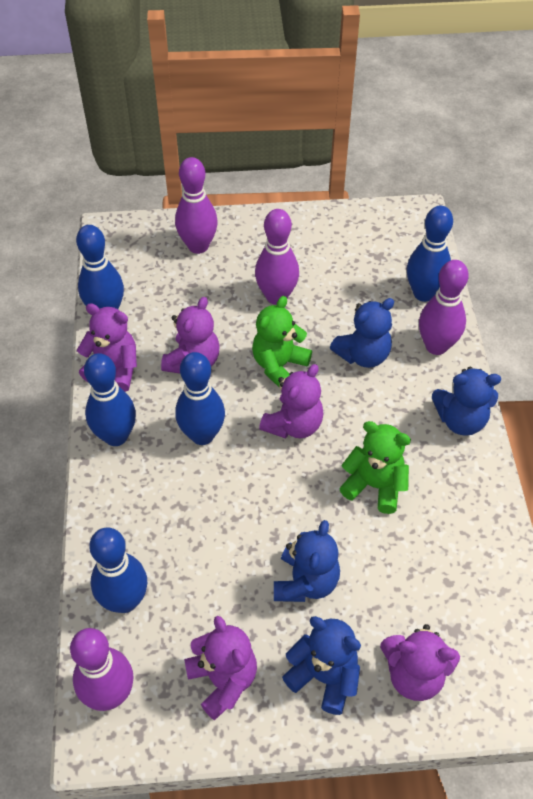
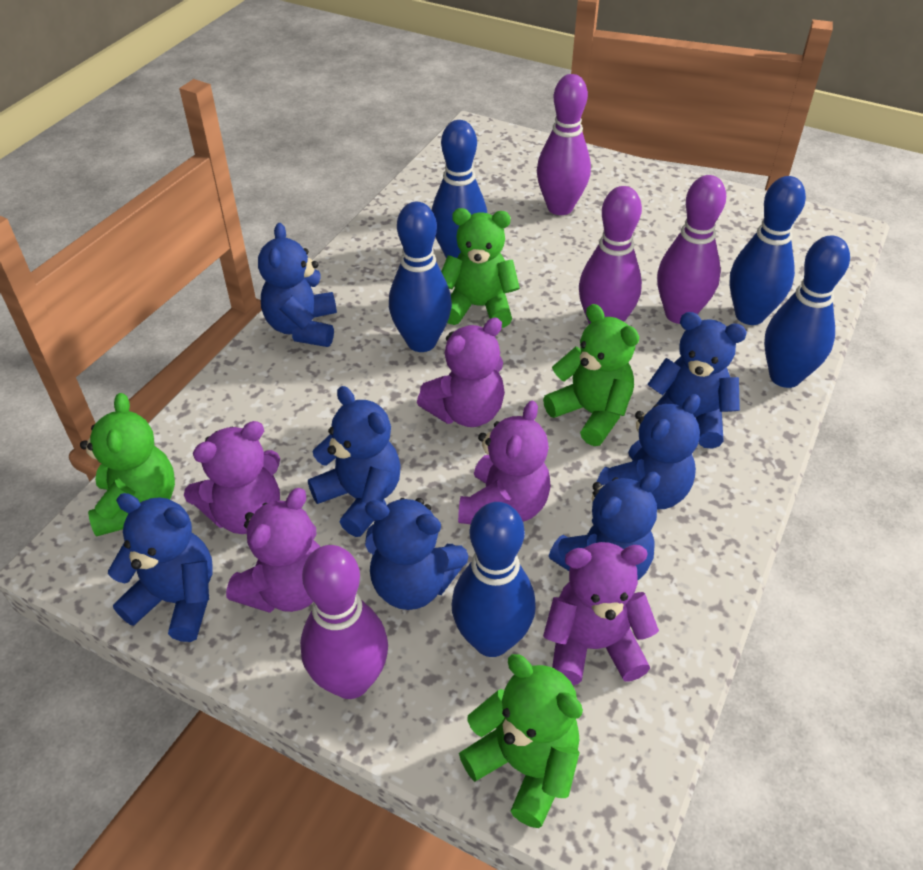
blue teddy bear: [274,520,340,602] [282,616,361,715] [330,298,394,368] [432,367,501,436] = 4 -> [108,493,213,642] [258,223,337,347] [308,386,401,537] [365,498,468,610] [549,472,661,580] [597,394,700,509] [647,312,747,449] = 7
green teddy bear: [252,296,312,388] [339,421,411,514] = 2 -> [80,393,175,537] [441,208,520,328] [459,654,583,828] [543,304,639,446] = 4

